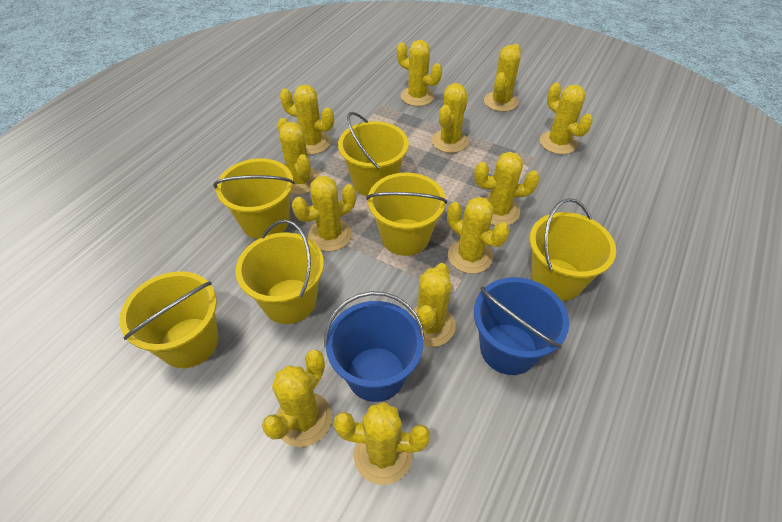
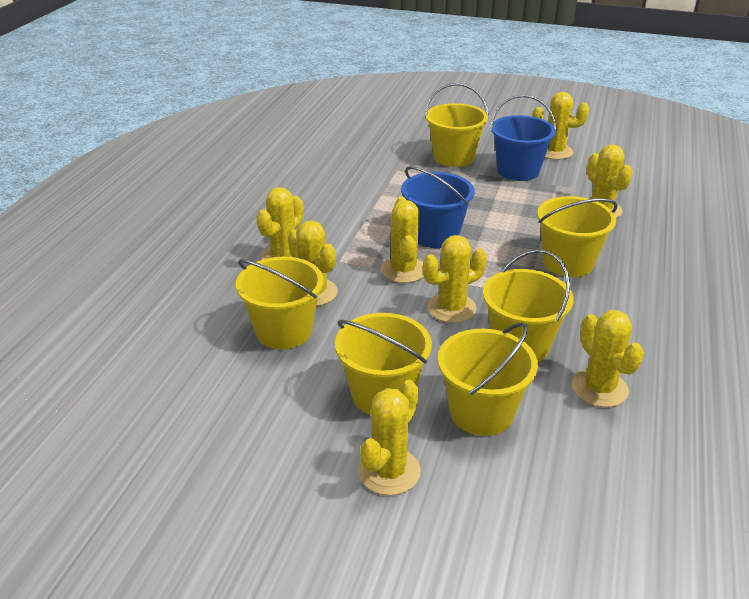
yellow cactus: [262,350,332,447] [277,118,319,194] [280,85,334,154] [292,176,356,252] [334,402,430,485] [397,40,442,106] [410,263,456,347] [432,83,469,153] [447,197,509,274] [474,152,540,226] [484,44,521,112] [540,83,593,154] = 12 -> [256,187,303,260] [288,221,338,306] [358,380,421,496] [381,197,424,283] [423,235,487,323] [532,92,589,160] [572,310,644,407] [587,145,633,218] = 8

